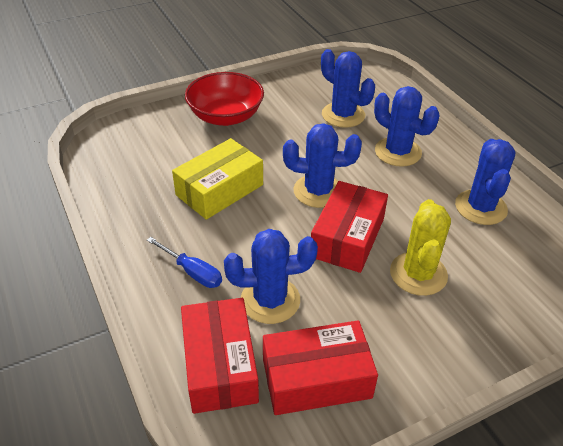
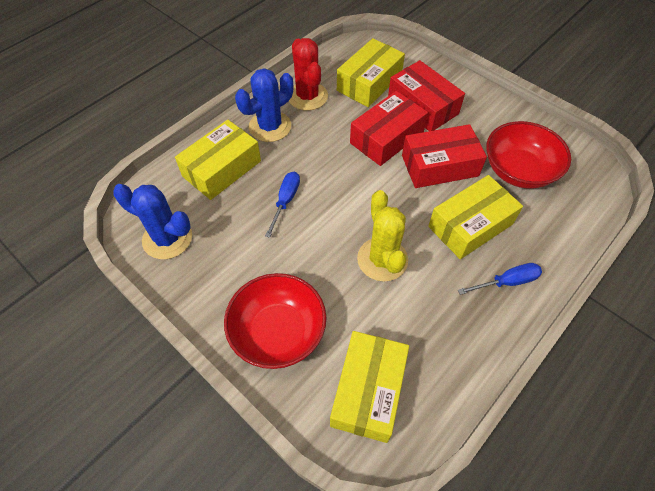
blue cactus: [224,229,318,324] [283,123,362,208] [321,49,375,128] [374,86,439,167] [455,139,515,225] = 5 -> [113,184,192,259] [235,68,293,142] = 2
blue screwdriver: [147,237,222,288] = 1 -> [265,172,300,238] [458,263,542,295] = 2
red bowl: [185,72,264,126] = 1 -> [224,273,327,369] [486,121,571,189] = 2
red cactus: none = 0 -> [289,38,328,111] = 1
yellow box: [172,138,263,220] = 1 -> [175,120,261,200] [330,331,409,443] [337,38,405,107] [428,175,523,259] = 4

